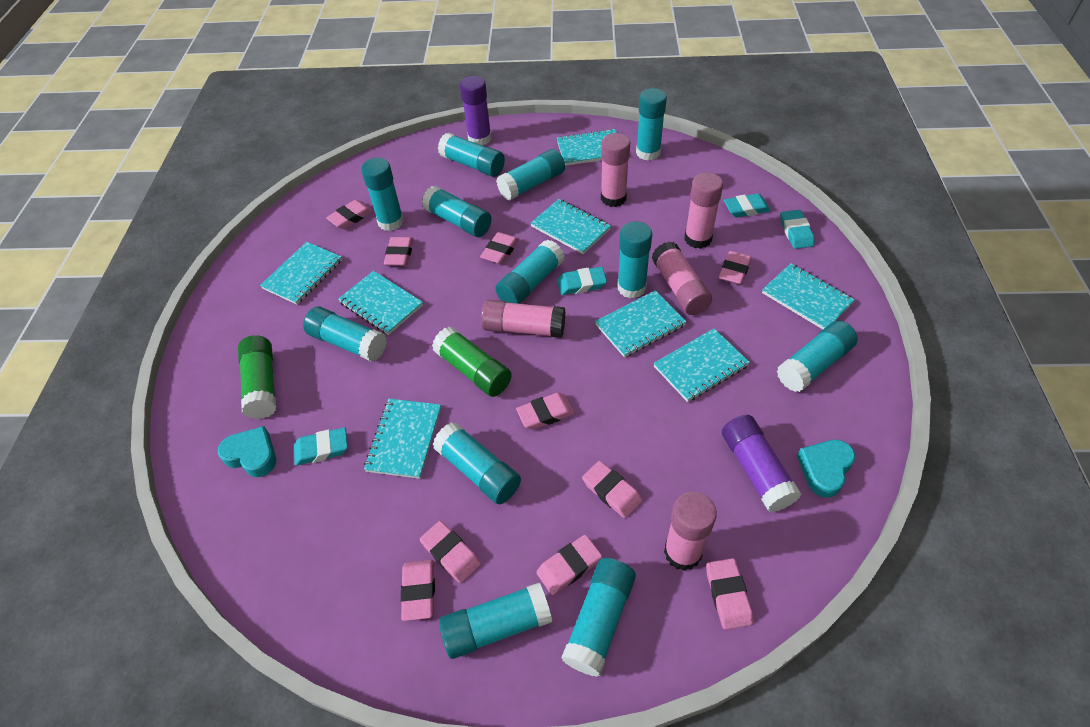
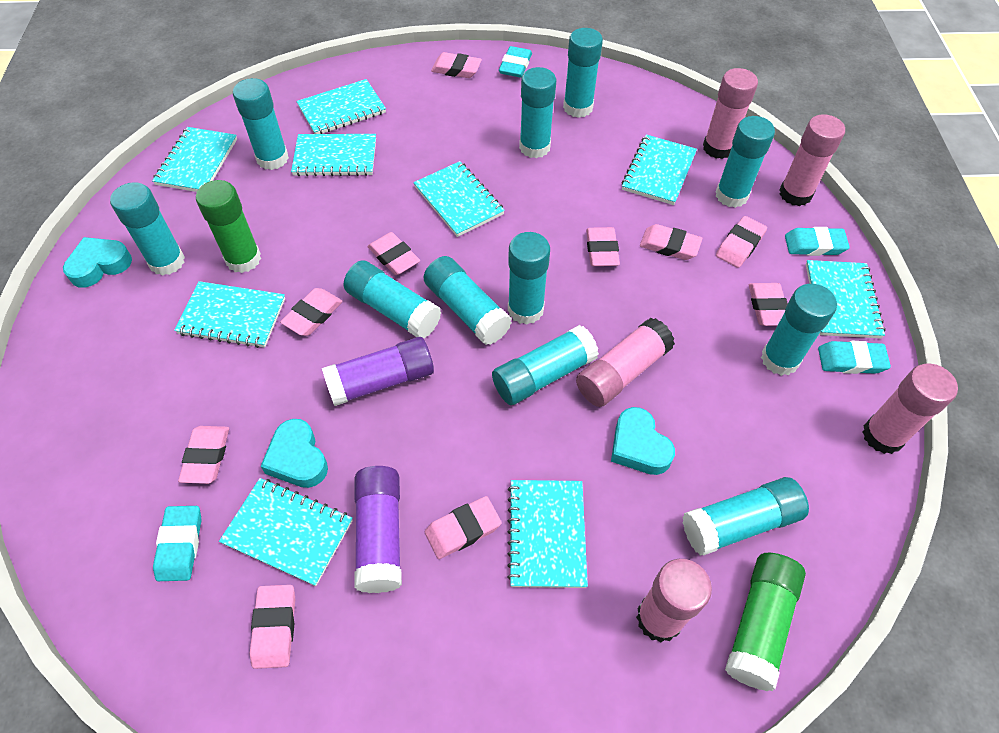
turquoise glue stick: [303,307,387,362] [361,158,404,231] [422,186,491,237] [433,422,521,504] [438,132,505,177] [439,583,552,659] [495,239,565,304] [496,149,565,201] [561,558,636,677] [617,221,652,299] [636,88,667,161] [777,321,858,392] = 12 -> [110,182,185,276] [233,78,289,170] [344,260,441,339] [423,256,512,345] [492,325,599,405] [508,232,550,325] [519,67,556,158] [563,28,603,118] [683,477,809,556] [716,116,775,208] [761,284,837,376] = 11
turquoise heart: [217,426,276,477] [797,440,856,497] = 2 -> [63,237,132,288] [261,419,328,488] [611,407,675,475] = 3
turquoise notebook: [260,242,342,305] [338,271,423,335] [364,399,441,479] [531,199,611,254] [557,129,617,166] [595,290,686,358] [653,328,750,402] [762,263,855,329] = 8 -> [152,127,237,192] [174,281,285,348] [219,478,353,586] [291,134,376,176] [296,79,386,134] [413,161,505,237] [507,480,588,588] [621,135,697,205] [806,260,886,338] = 9

